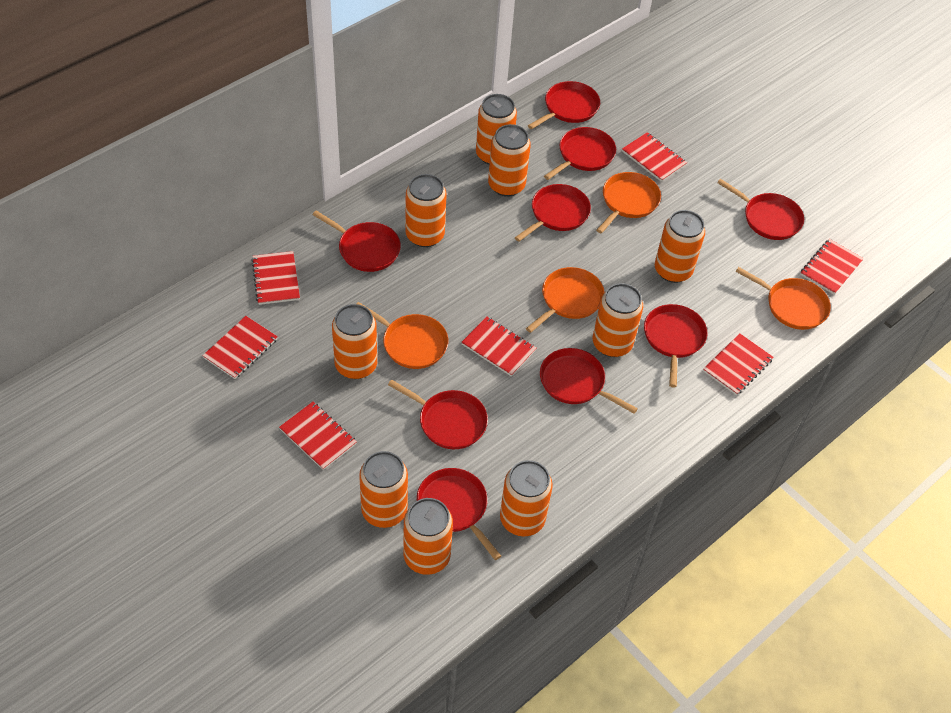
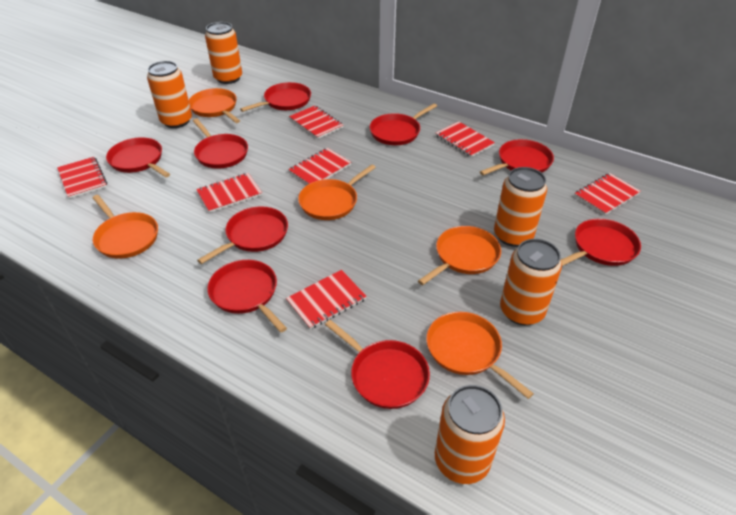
orange can: [332,304,377,379] [359,451,408,528] [403,498,453,575] [405,174,447,247] [476,94,517,165] [488,124,531,197] [500,460,553,536] [593,283,643,357] [655,210,705,283] = 9 -> [147,61,192,128] [205,22,242,84] [435,385,505,484] [494,167,547,247] [500,239,562,325] = 5
orange pan: [357,302,448,369] [526,267,605,333] [596,172,661,234] [736,267,831,330] = 4 -> [92,195,158,259] [189,88,240,123] [298,164,376,220] [418,226,501,285] [426,312,534,399] = 5

